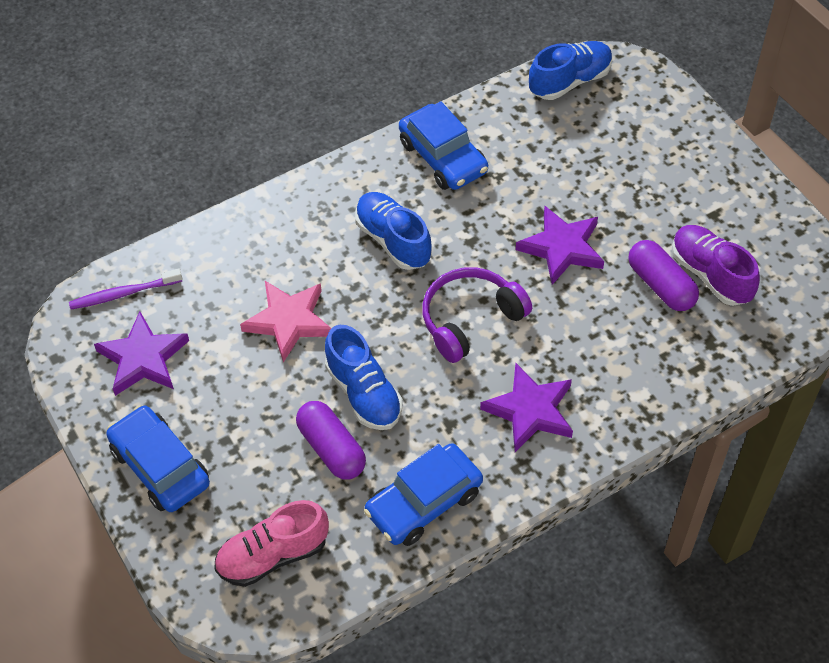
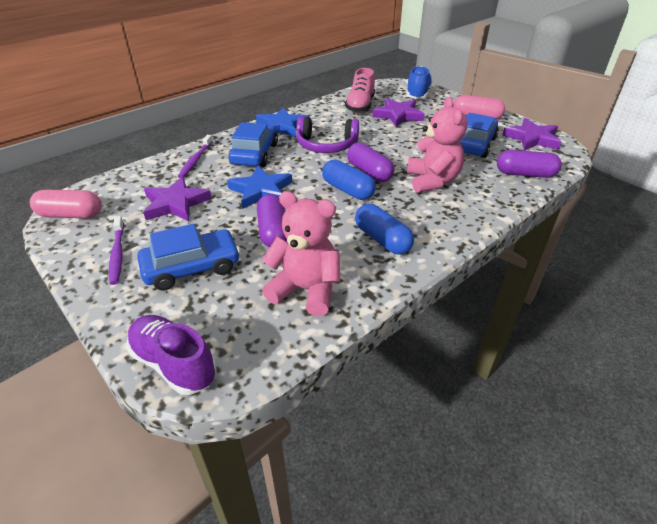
blue capsule: none = 0 -> [322,160,376,200] [355,204,414,255] = 2
blue shoe: [325,325,403,430] [355,192,432,270] [529,41,613,100] = 3 -> [406,66,432,99] = 1
blue star: none = 0 -> [227,166,292,209] [256,107,308,137] = 2
pink capsule: none = 0 -> [30,189,102,218] [453,95,505,120] = 2
pink star: [240,281,331,363] = 1 -> none = 0
pink teddy bear: none = 0 -> [262,191,340,317] [407,97,468,193] = 2
purple capsule: [296,401,366,480] [628,240,699,311] = 2 -> [257,194,287,247] [347,142,395,182] [497,150,562,178] = 3
purple toothbrush: [69,269,182,309] = 1 -> [109,216,124,285] [178,135,213,178] = 2

